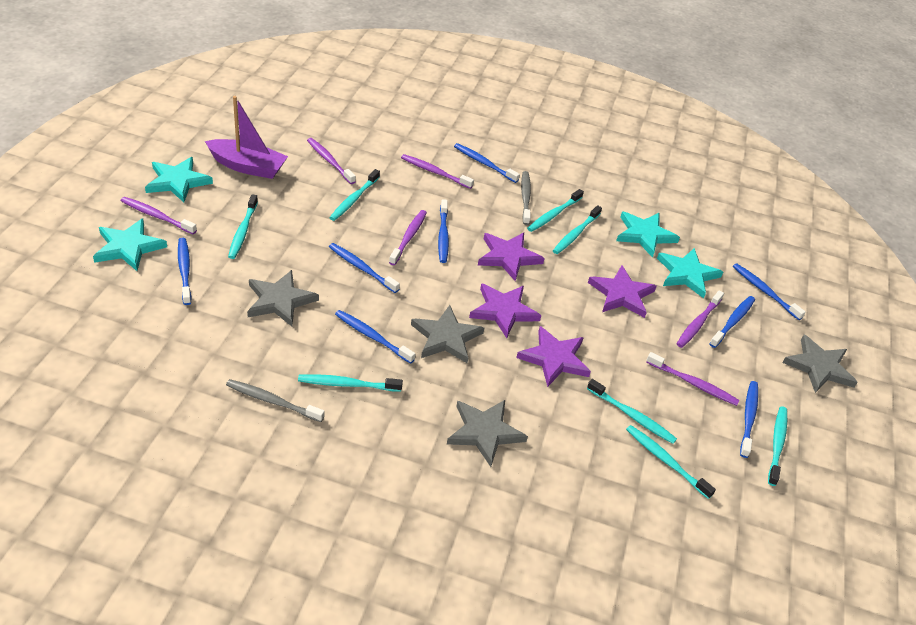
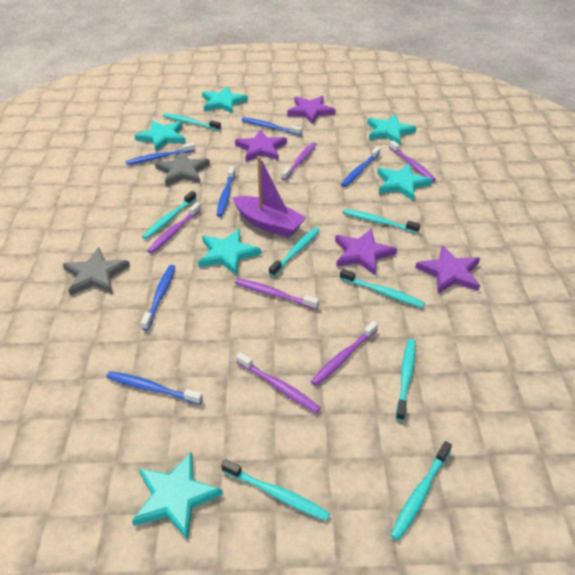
blue toothbrush: [178,238,191,305] [329,243,400,293] [335,310,415,364] [438,199,449,263] [454,143,520,183] [709,296,755,348] [733,263,806,320] [740,381,758,458] = 8 -> [106,371,203,405] [126,142,195,165] [141,265,175,331] [217,166,235,217] [242,117,302,136] [341,147,381,187] = 6
grey star: [247,270,319,327] [411,305,484,363] [447,400,528,467] [782,335,858,393] = 4 -> [63,247,130,296] [155,151,210,186] = 2
grey toothbrush: [226,379,325,422] [521,171,531,225] = 2 -> none = 0
turquoise star: [93,219,167,271] [145,157,213,202] [616,212,680,258] [657,248,723,298] = 4 -> [132,451,223,540] [134,120,186,152] [198,228,261,275] [202,86,248,114] [367,114,417,145] [377,164,432,201] = 6

